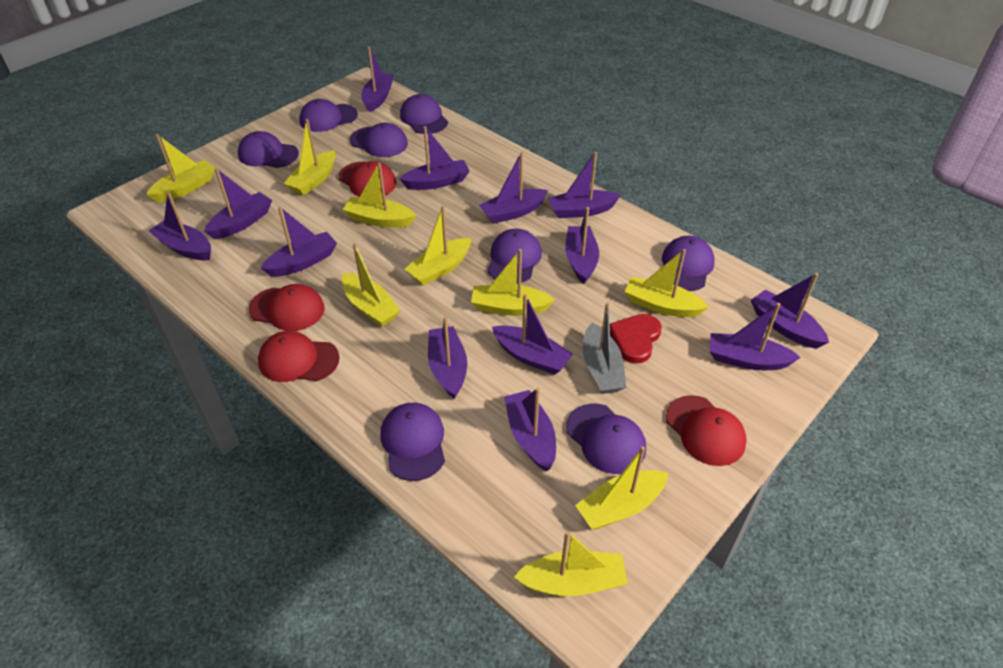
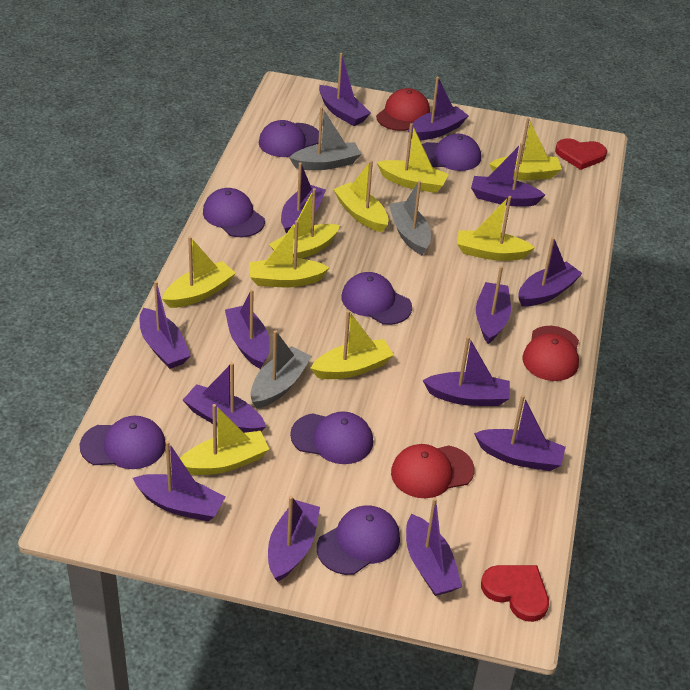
grey boat: [583,302,626,394] = 1 -> [250,330,312,409] [289,107,361,170] [389,181,431,255] = 3
purple boat: [149,192,211,260] [204,168,272,239] [260,207,337,277] [362,46,394,112] [399,126,470,190] [428,317,467,399] [479,152,548,224] [492,294,573,375] [504,388,556,471] [548,152,621,218] [565,207,599,284] [709,303,801,370] [751,273,829,349] = 13 -> [133,441,226,521] [140,281,191,369] [183,362,266,433] [225,289,270,369] [268,496,320,582] [281,162,326,233] [319,53,371,126] [406,498,462,596] [408,77,469,141] [422,336,510,406] [471,143,545,207] [474,395,566,471] [476,266,511,344] [518,237,583,307] = 14
purple cap: [238,131,299,168] [299,99,358,132] [350,123,408,157] [380,402,445,481] [400,94,448,134] [487,229,542,283] [566,404,646,474] [662,236,715,291] = 8 -> [80,416,166,469] [203,188,265,237] [259,120,319,157] [290,411,373,464] [317,506,400,575] [341,272,412,325] [422,134,481,171] = 7
red cap: [249,284,324,331] [258,331,339,382] [339,161,396,197] [666,395,747,466] = 4 -> [376,88,430,131] [391,444,475,498] [523,326,579,381] = 3
red heart: [610,314,662,364] = 1 -> [481,565,549,622] [555,138,607,170] = 2

